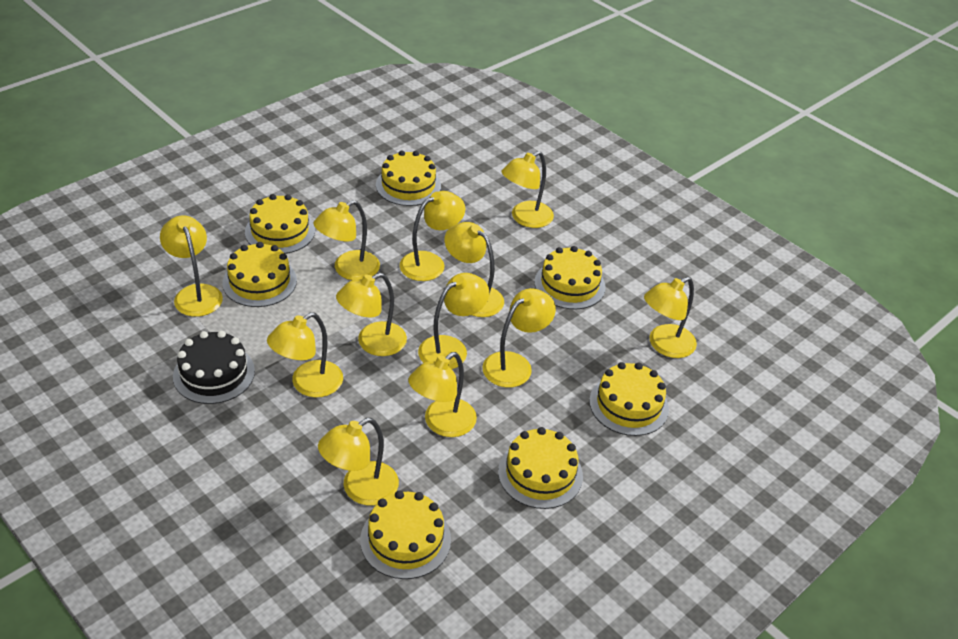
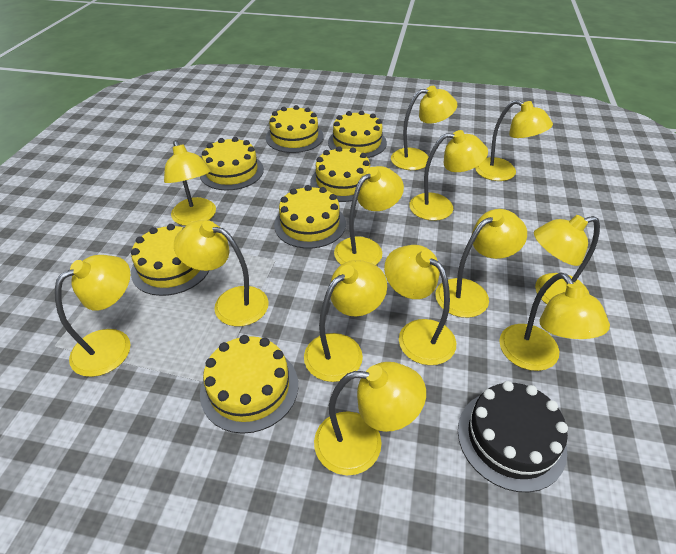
yellow lamp: [160,215,223,317] [267,312,343,397] [314,200,380,280] [318,418,399,505] [336,273,407,356] [400,191,465,281] [408,352,477,437] [418,273,489,369] [445,222,504,317] [482,288,556,388] [502,151,554,228] [644,277,697,358] = 12 -> [55,255,131,377] [164,140,216,226] [174,220,269,327] [304,260,387,382] [314,362,426,475] [334,166,404,265] [384,245,456,365] [391,86,457,170] [409,130,488,221] [435,209,527,318] [475,100,553,181] [499,272,610,371] [534,215,600,304] = 13

